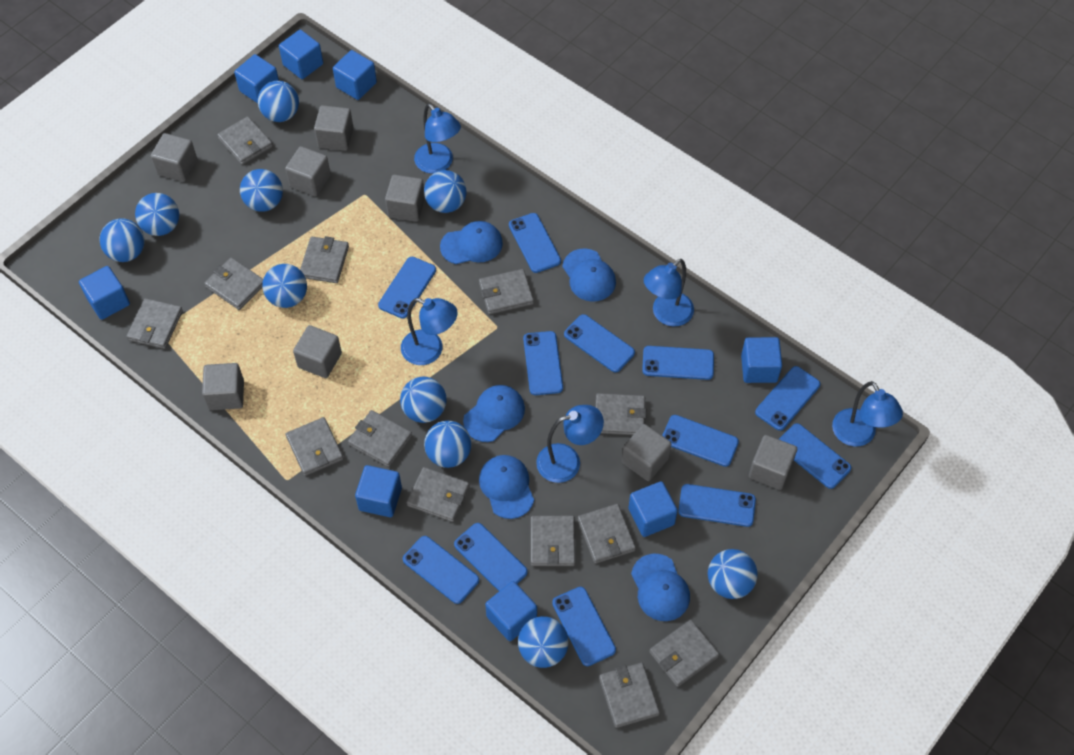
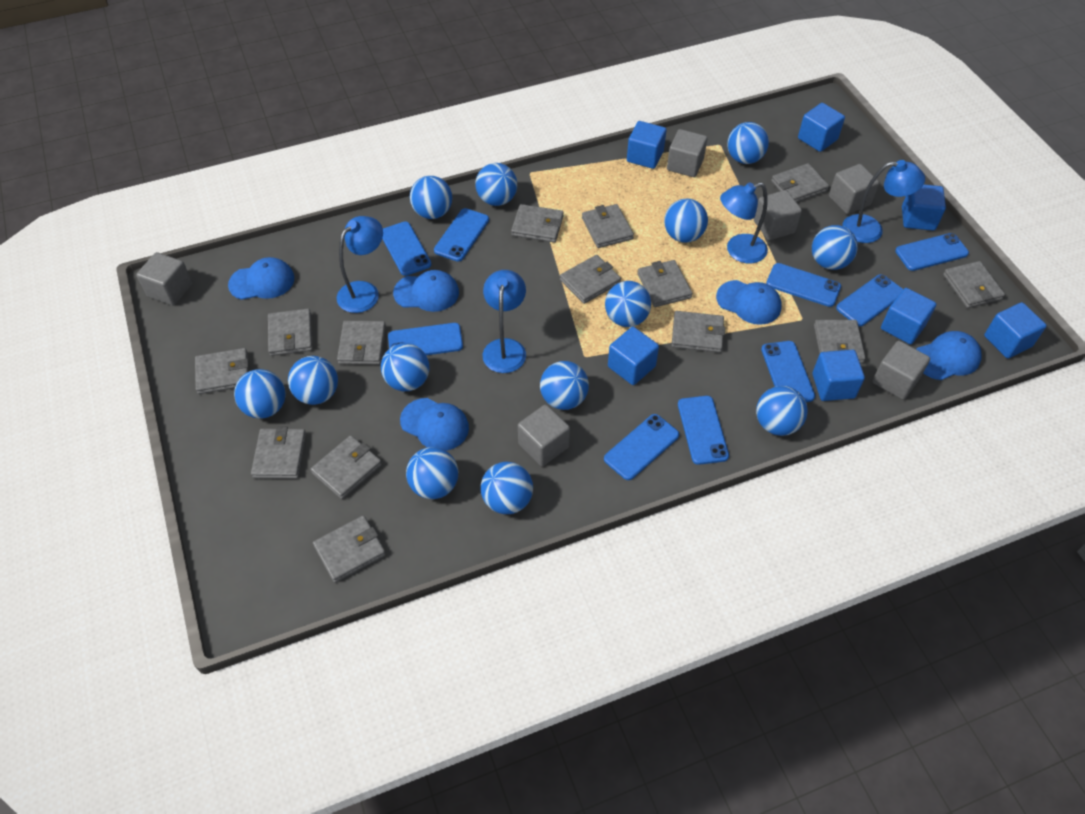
blue ball: [100,218,145,262] [135,193,179,236] [240,169,283,212] [258,81,299,122] [262,264,307,308] [400,376,446,423] [424,170,467,213] [424,421,472,468] [518,616,569,668] [708,549,758,599] = 10 -> [234,369,286,419] [288,356,338,405] [381,343,430,391] [406,447,458,499] [410,176,452,219] [476,163,517,206] [481,462,533,514] [540,361,589,410] [605,281,651,327] [664,199,708,243] [727,122,769,164] [756,386,808,436] [812,225,858,270] = 13
blue cube: [79,266,130,320] [234,54,279,103] [279,30,323,79] [333,50,377,100] [355,465,402,517] [485,581,537,641] [628,481,678,537] [741,337,782,383] = 8 -> [608,327,659,385] [627,121,666,169] [798,103,845,152] [812,350,865,401] [881,288,936,344] [902,185,946,231] [984,302,1047,358] = 7
blue lamp: [401,298,458,365] [414,103,461,174] [536,405,604,483] [644,259,694,326] [832,381,903,447] = 5 -> [337,216,383,313] [483,270,526,373] [720,182,768,264] [842,160,925,243] = 4
blue phone: [378,257,436,319] [403,536,479,604] [454,523,528,591] [509,213,561,273] [523,331,563,395] [552,587,616,666] [564,314,635,373] [642,346,714,380] [662,415,739,467] [678,484,756,527] [755,366,820,431] [779,423,851,489] = 12 -> [382,221,432,276] [388,323,463,355] [434,208,489,262] [604,414,679,480] [678,396,729,465] [761,341,815,402] [766,263,841,307] [836,274,903,326] [895,233,969,271] = 9
grey cube: [151,133,197,182] [202,363,244,410] [285,146,331,196] [293,325,342,378] [314,105,354,151] [385,175,425,222] [621,424,671,481] [749,435,797,490] = 8 -> [136,252,192,305] [518,405,570,466] [667,129,707,177] [754,190,802,240] [829,164,879,214] [872,341,930,400] = 6
grey wallet: [126,298,183,349] [204,258,263,310] [217,116,273,165] [286,417,344,476] [300,236,349,283] [348,410,412,467] [407,467,470,522] [479,269,534,314] [531,516,575,566] [578,504,636,564] [595,393,647,435] [599,663,660,728] [649,620,719,687] = 13 -> [195,348,249,394] [251,426,306,479] [268,309,313,356] [311,435,382,499] [313,516,386,583] [337,321,386,365] [511,204,564,243] [560,255,621,304] [582,204,634,248] [637,260,693,307] [672,311,725,353] [771,163,829,202] [814,320,866,363] [943,261,1005,308] = 14

